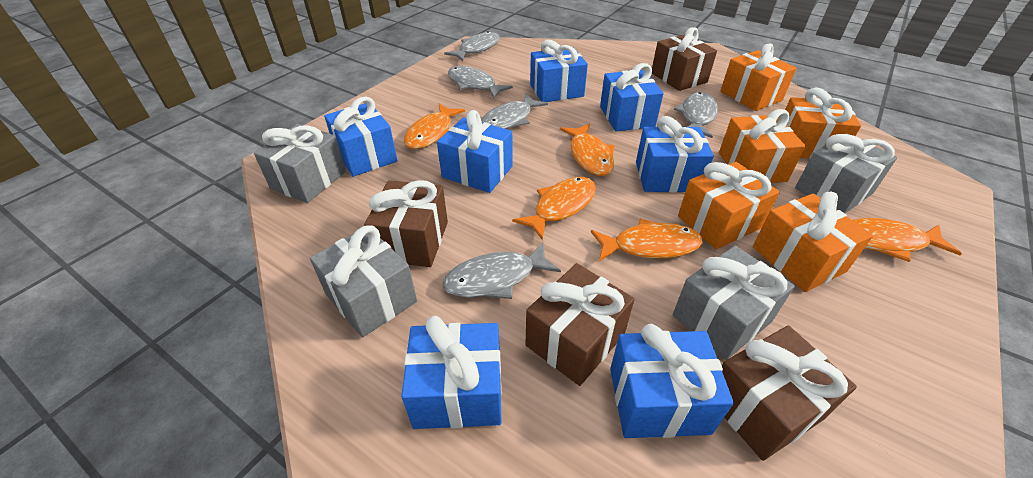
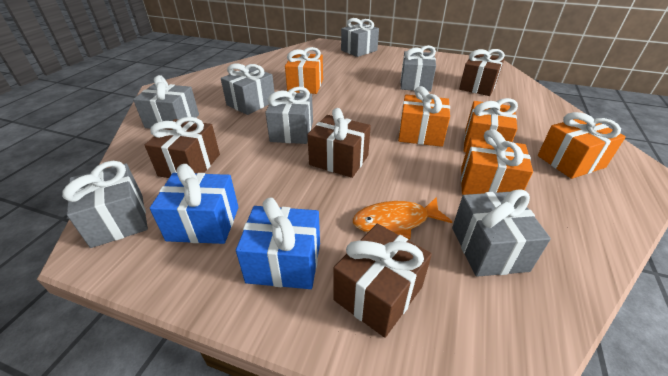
blue gift: [324,97,398,177] [401,316,502,429] [437,110,513,193] [530,40,588,102] [600,63,664,131] [610,324,734,438] [636,116,714,192] = 7 -> [150,164,238,244] [236,198,320,289] = 2
grey fish: [443,242,561,299] [444,31,500,61] [448,66,513,98] [481,94,548,129] [674,92,718,138] = 5 -> none = 0
grey gift: [254,124,346,203] [310,225,417,337] [673,245,795,360] [795,133,897,213] = 4 -> [62,161,148,248] [133,75,199,129] [221,63,274,115] [265,87,313,144] [341,18,379,57] [400,45,436,92] [452,189,551,277] = 7
orange fish: [404,104,465,149] [512,177,596,240] [560,124,615,176] [591,219,703,262] [853,218,962,262] = 5 -> [353,197,452,239] = 1

